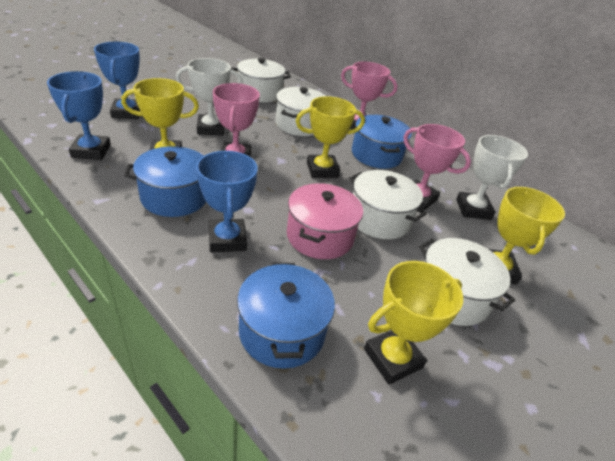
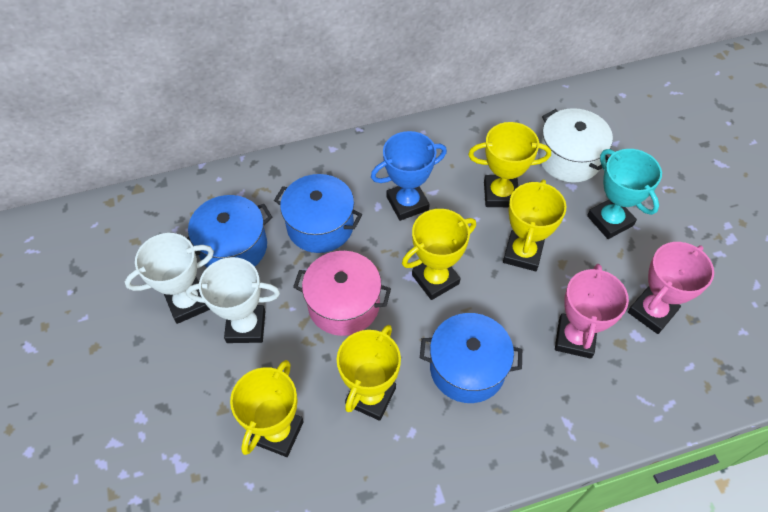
blue trophy: [47,71,111,160] [94,42,140,119] [196,151,258,253] = 3 -> [371,131,447,221] = 1
pink trophy: [213,83,260,157] [341,62,398,129] [403,124,471,211] = 3 -> [555,264,629,359] [628,242,714,334] = 2
turquoise trophy: none = 0 -> [587,149,662,239] = 1
white pot: [231,58,291,102] [276,87,326,136] [349,170,427,239] [419,238,515,326] = 4 -> [538,108,613,183] = 1
yellow trophy: [121,78,199,150] [296,96,365,178] [364,261,463,384] [489,187,565,284] = 4 -> [230,360,304,457] [337,325,401,421] [402,209,476,300] [468,122,551,207] [503,180,566,271] = 5

